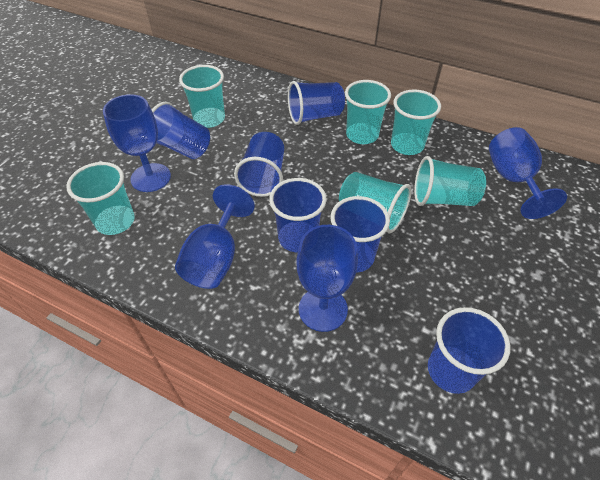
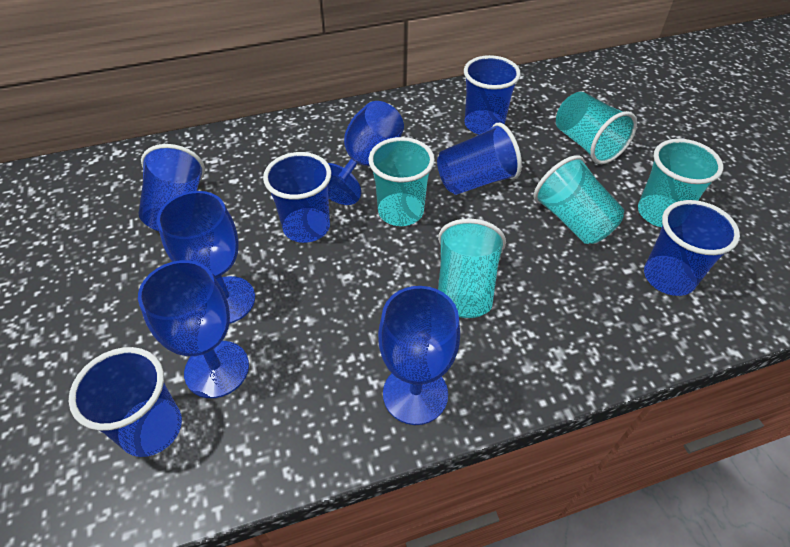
turquoise cup: [66,162,135,235] [179,65,225,128] [339,172,412,234] [345,80,391,144] [391,89,441,155] [414,156,486,206] = 6 -> [369,137,435,226] [438,219,506,318] [533,155,624,244] [556,92,637,164] [638,139,723,227] = 5

